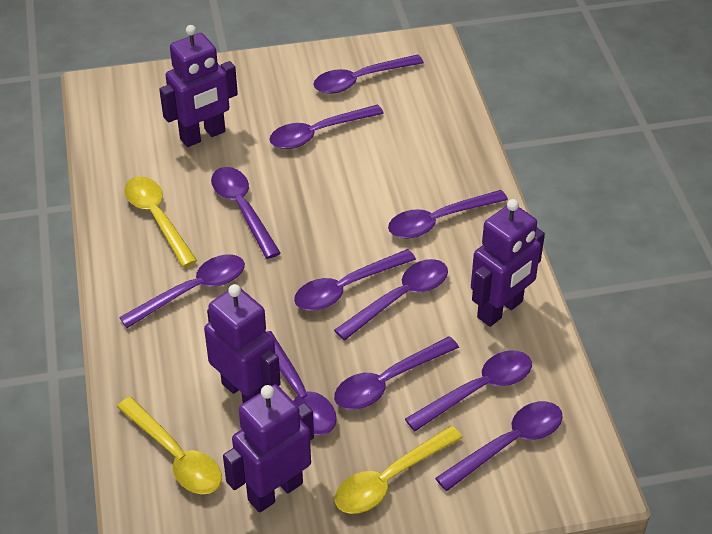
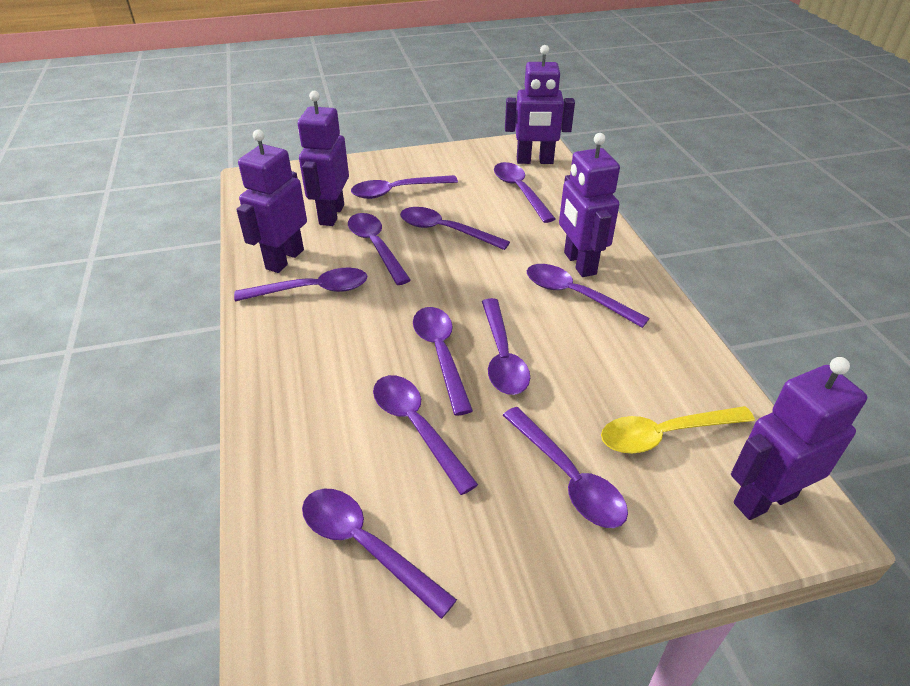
purple robot: [159,25,238,147] [204,284,281,403] [223,384,314,513] [471,199,545,327] = 4 -> [236,129,307,273] [298,91,349,226] [505,45,575,164] [559,133,620,277] [731,357,867,520] = 5
yellow spoon: [117,397,222,494] [124,177,197,267] [335,426,463,514] = 3 -> [601,406,755,454] = 1

